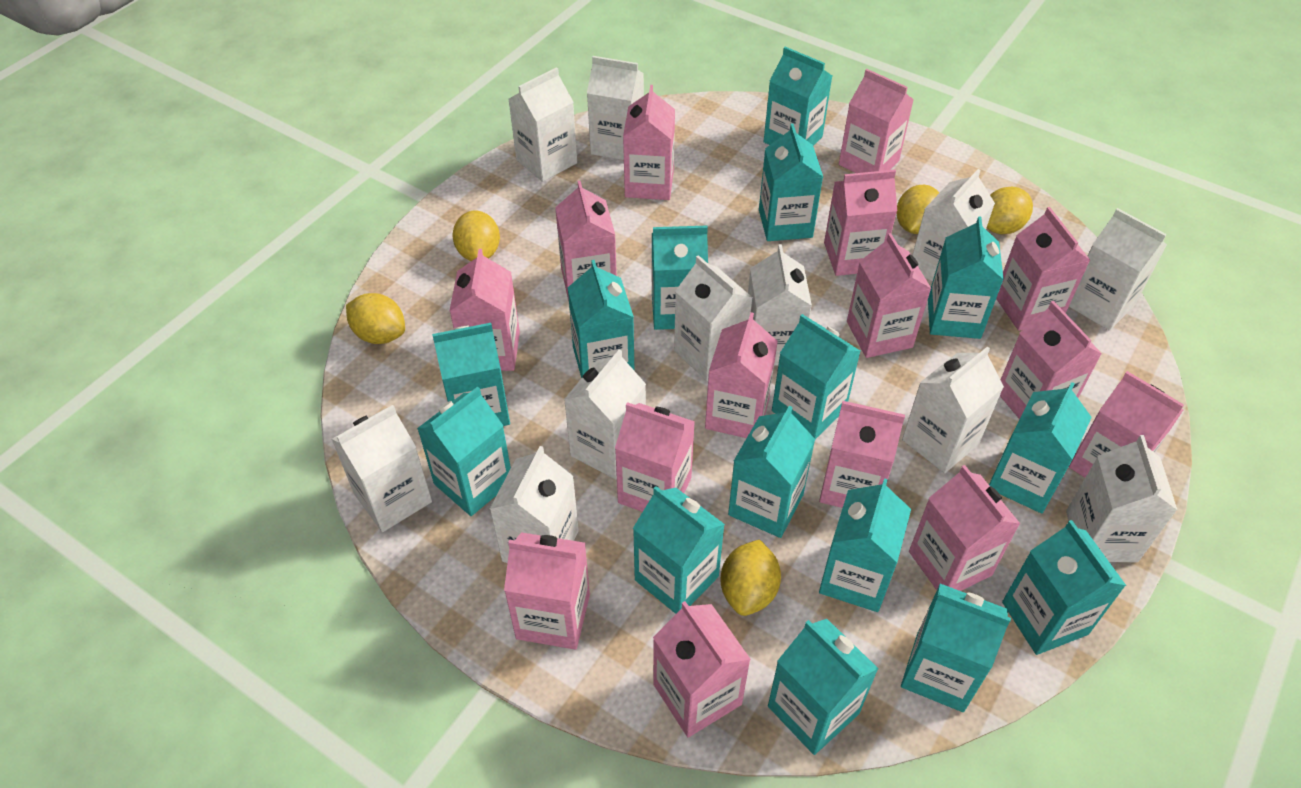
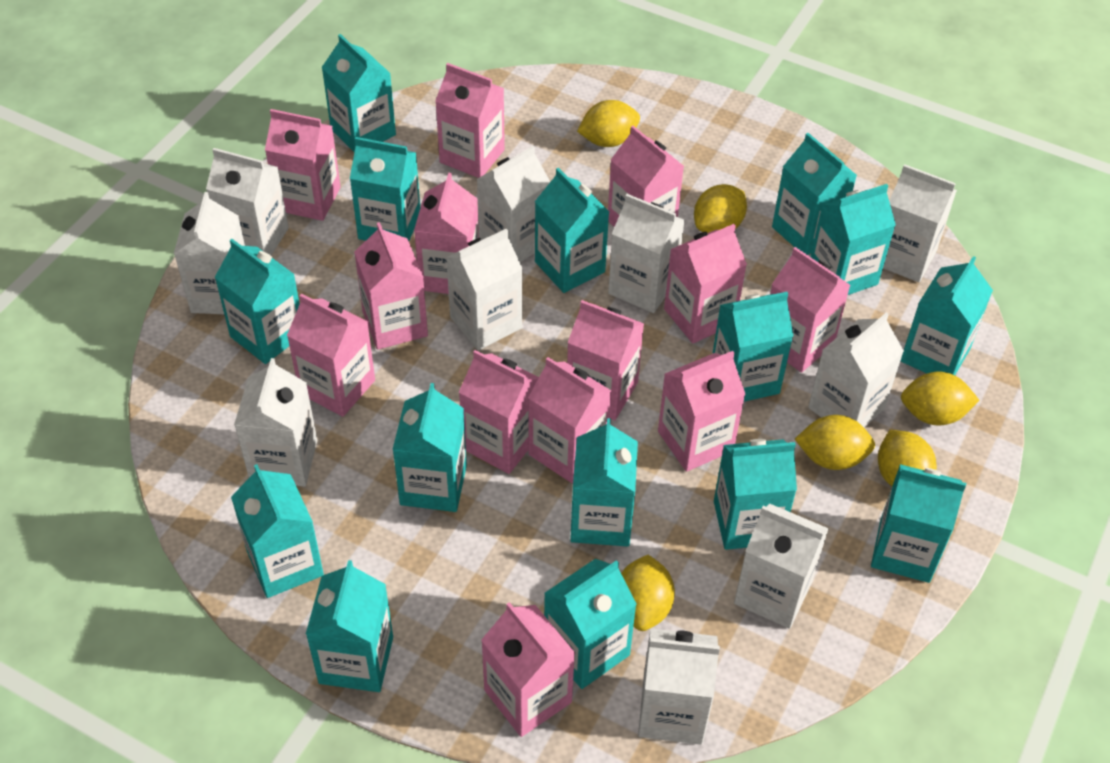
pink carton: [450,249,520,371] [504,532,590,650] [555,180,617,301] [615,402,695,512] [623,85,675,200] [653,601,751,737] [705,312,778,438] [819,401,905,508] [824,170,897,276] [839,69,914,173] [847,233,932,358] [909,465,1020,591] [996,207,1090,331] [1000,301,1102,419] [1069,371,1184,478] = 15 -> [265,109,341,221] [287,294,375,417] [354,222,428,350] [414,172,479,294] [435,63,505,178] [459,350,539,474] [481,602,575,737] [528,357,611,484] [567,300,644,420] [608,126,684,227] [658,351,745,472] [664,224,747,343] [770,247,850,373] = 13
white carton: [332,405,432,532] [490,446,579,563] [509,67,577,182] [564,349,646,480] [587,56,644,160] [674,255,753,381] [748,244,812,366] [902,346,1004,473] [912,169,995,282] [1066,435,1177,562] [1069,208,1167,331] = 11 -> [174,192,245,314] [206,148,289,255] [234,358,317,486] [446,229,523,350] [477,146,550,262] [608,194,685,313] [638,628,720,745] [734,504,829,629] [808,313,904,427] [883,164,957,282] = 10
yellow lemon: [346,293,405,344] [452,211,500,261] [721,539,781,616] [897,185,939,234] [987,187,1033,234] = 5 -> [577,100,640,147] [621,555,675,631] [694,184,747,233] [795,415,875,470] [878,430,937,487] [901,372,979,426] = 6

